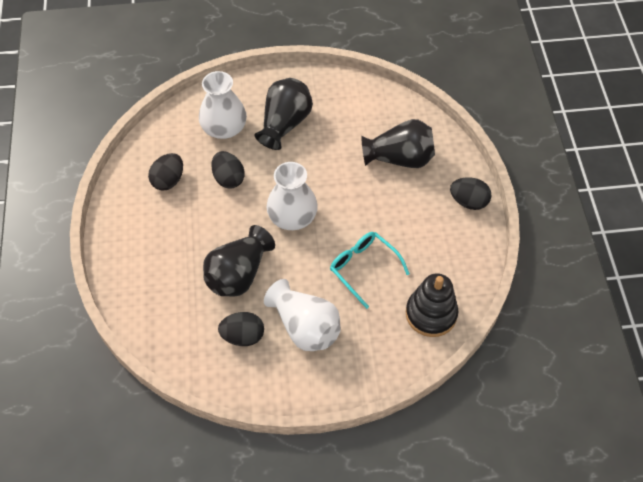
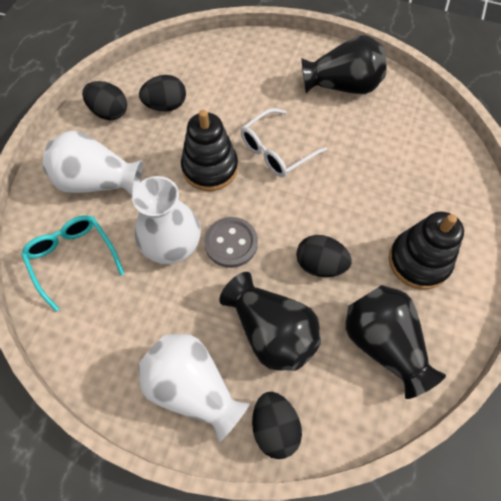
black stacking toy: [406,273,458,337] = 1 -> [181,110,238,191] [389,212,464,290] = 2
grey button: none = 0 -> [204,217,258,268] = 1
white glasses: none = 0 -> [241,108,327,177] = 1

